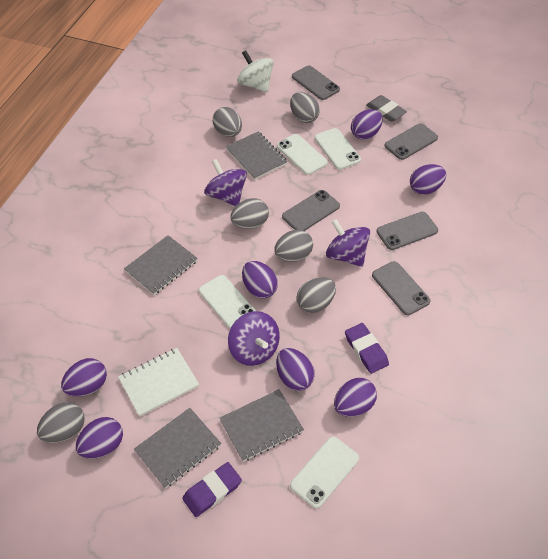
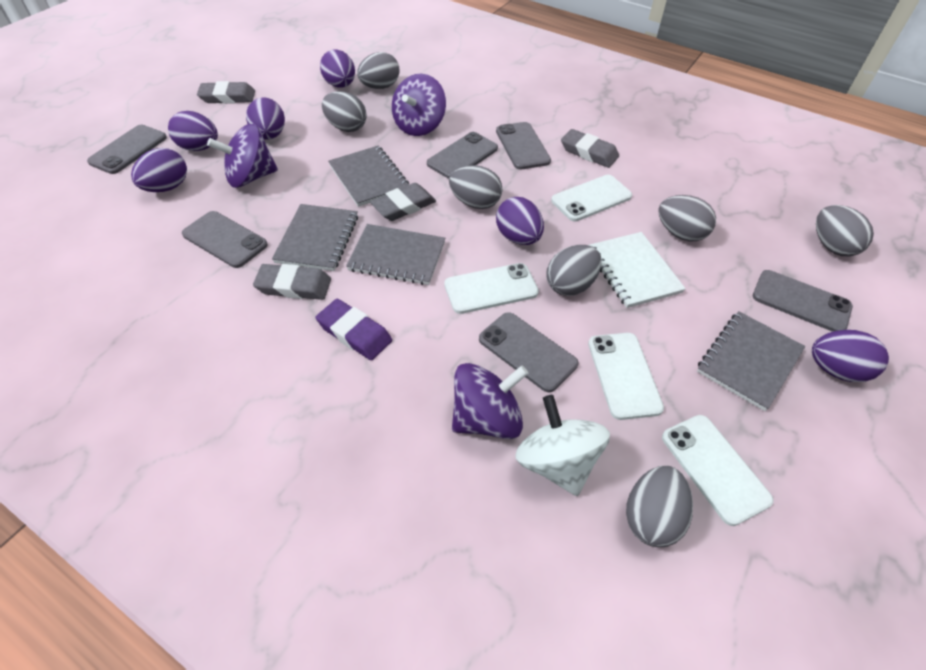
grey egg: [37,402,85,443] [213,107,242,137] [230,198,269,229] [274,230,313,262] [290,92,320,123] [297,277,336,313] = 6 -> [322,91,367,132] [357,52,400,89] [449,165,502,209] [547,245,602,296] [626,466,693,547] [659,195,716,241] [816,205,874,256] = 7
grey eraser: [366,95,407,122] = 1 -> [197,81,255,104] [253,264,331,300] [370,183,436,221] [561,129,619,168] = 4
grey phone: [282,190,340,231] [292,65,340,100] [372,261,430,315] [377,212,438,250] [385,123,438,160] = 5 -> [87,125,167,174] [182,211,268,268] [427,132,498,179] [479,312,578,392] [496,122,551,170] [753,270,853,332] = 6
purple egg: [61,358,107,397] [76,417,123,459] [242,261,278,298] [276,348,315,391] [334,378,377,417] [351,109,383,140] [410,164,446,195] = 7 -> [131,148,187,192] [168,111,218,151] [246,97,285,139] [320,49,355,88] [496,197,544,245] [812,330,889,382] = 6
purple eraser: [182,462,242,517] [345,323,389,374] = 2 -> [316,299,392,360] = 1

